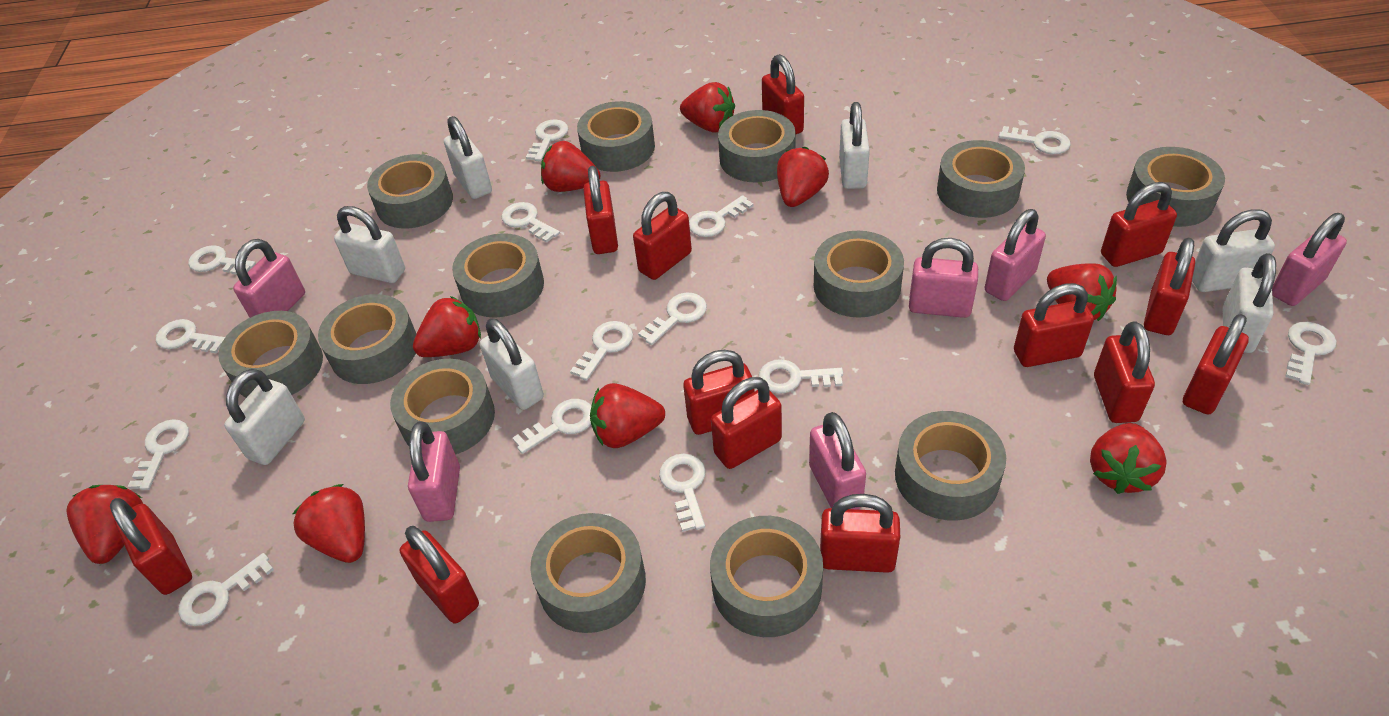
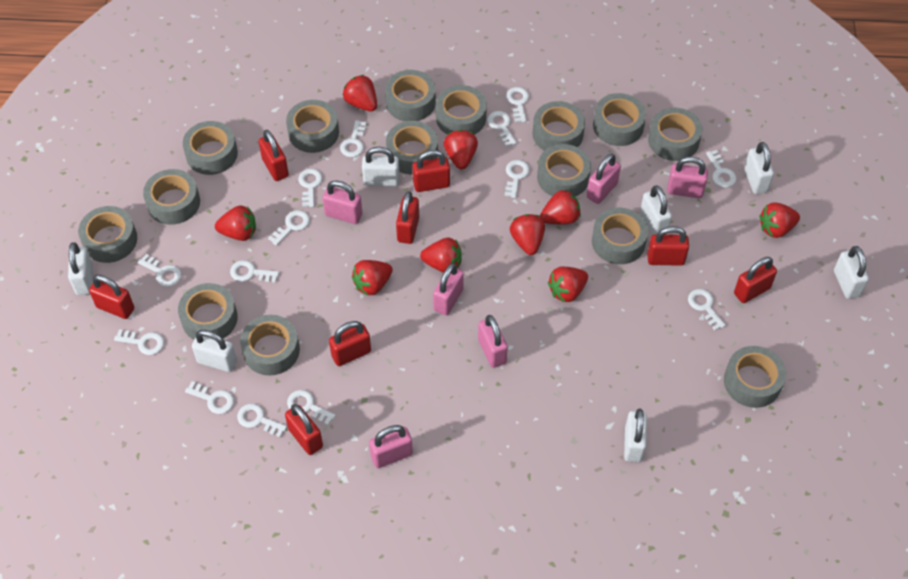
grey tape: [218,311,323,398] [318,294,416,384] [367,154,453,229] [390,359,495,455] [452,233,544,318] [530,513,646,633] [577,101,655,172] [710,516,823,637] [718,110,796,182] [814,231,904,318] [895,411,1006,521] [937,140,1025,218] [1126,147,1225,227] = 13 -> [78,206,137,263] [143,169,200,225] [178,283,238,340] [183,121,238,175] [240,315,300,376] [286,100,339,153] [385,70,436,121] [386,121,438,174] [436,85,487,135] [533,101,585,151] [537,144,591,196] [592,208,648,264] [593,93,646,146] [648,108,703,161] [724,346,786,408] = 15
red padlock: [110,498,192,595] [400,526,479,624] [583,166,618,254] [633,192,692,280] [683,350,755,435] [711,377,782,469] [762,54,804,134] [820,494,900,573] [1014,283,1094,367] [1094,321,1155,423] [1101,182,1177,267] [1144,238,1195,335] [1183,314,1249,415] = 13 -> [89,275,134,319] [259,130,289,181] [285,404,323,455] [329,321,371,366] [396,191,419,244] [412,150,450,192] [647,226,689,266] [734,257,777,303] = 8

